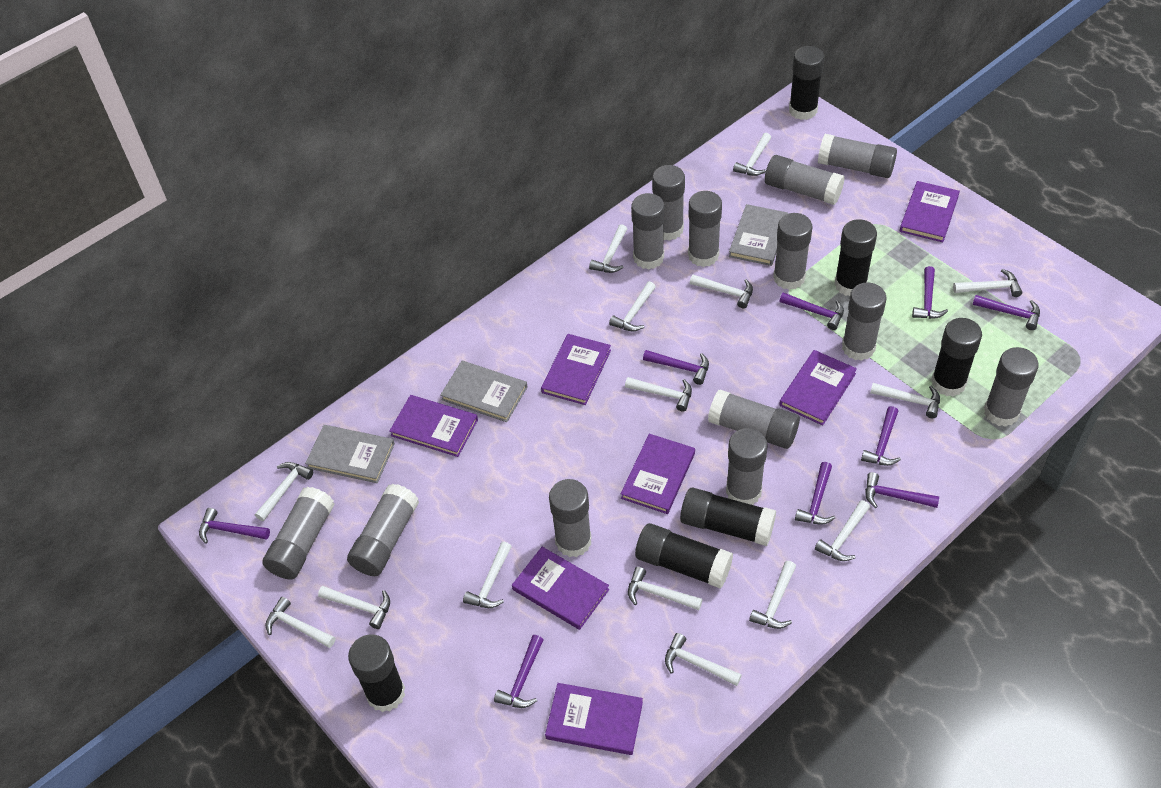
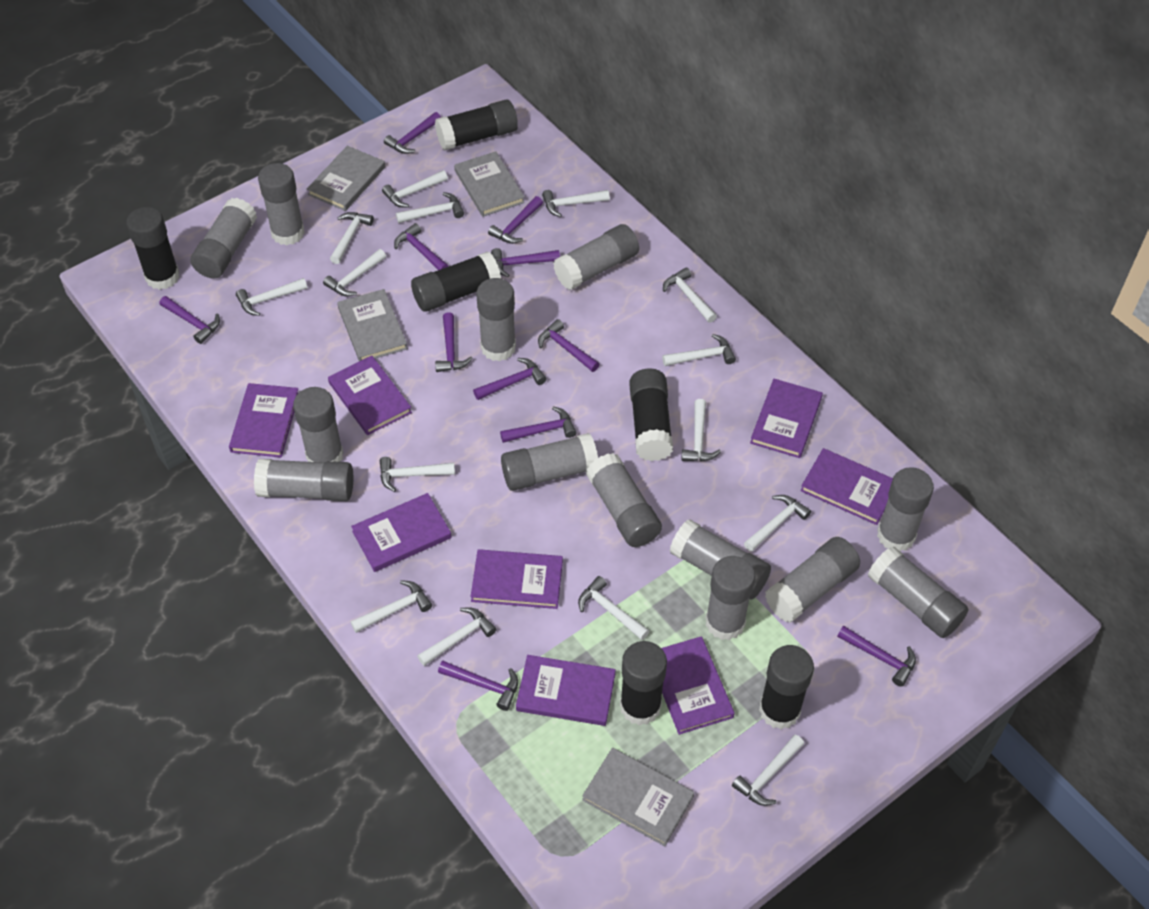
grey book: [305,425,395,483] [440,361,527,422] [729,204,788,266] = 3 -> [307,146,385,211] [337,289,408,361] [454,151,525,217] [582,748,694,846] = 4
purple book: [389,395,478,457] [512,547,609,630] [541,334,611,405] [545,683,643,755] [621,434,695,514] [779,350,857,426] [900,181,960,242] = 7 -> [229,383,298,457] [328,355,412,435] [351,493,452,572] [471,549,563,609] [516,655,616,726] [661,636,735,735] [750,379,823,458] [800,448,893,525] = 8
purple hammer: [199,508,270,544] [494,635,544,708] [643,350,709,385] [779,292,844,330] [795,462,835,525] [861,406,901,466] [865,472,939,508] [912,266,948,319] [973,295,1040,330] = 9 -> [159,296,220,344] [384,112,441,154] [394,223,449,270] [435,312,473,372] [438,661,518,711] [473,358,547,400] [488,196,543,244] [491,248,560,277] [500,406,576,443] [538,319,600,372] [837,626,916,687] = 11

